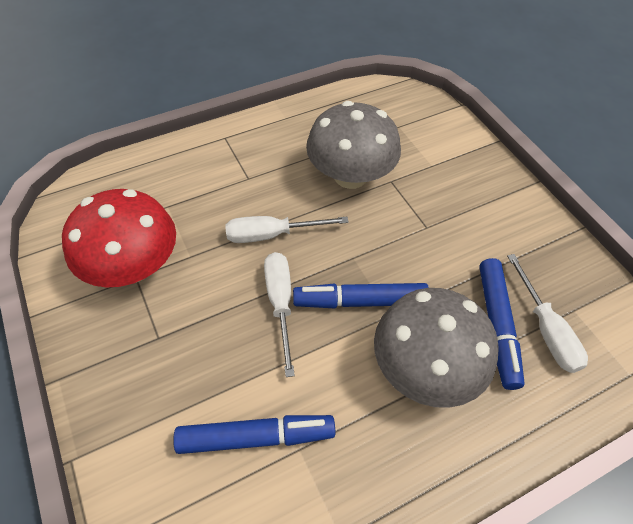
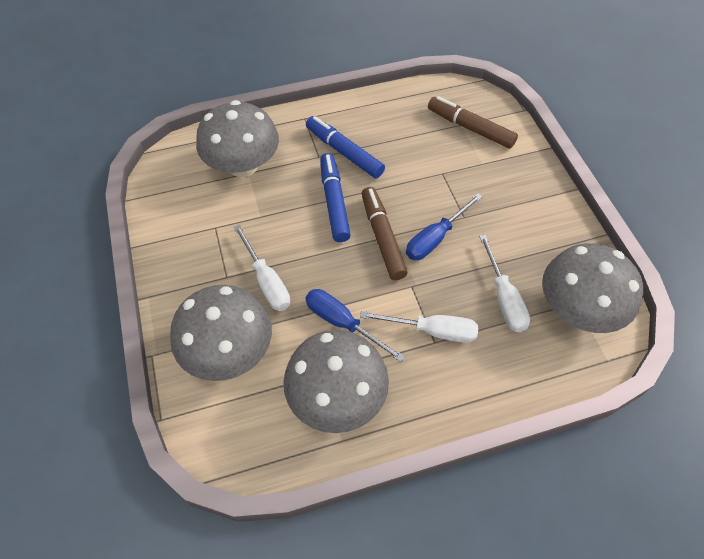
blue marker: [173,415,335,454] [293,283,429,308] [479,258,525,390] = 3 -> [306,116,385,178] [320,153,351,242] = 2
blue screwdriver: none = 0 -> [305,289,405,362] [406,193,483,260] = 2
brown marker: none = 0 -> [362,187,408,280] [428,96,518,149] = 2
grey mushroom: [306,101,401,189] [374,288,499,408] = 2 -> [170,285,272,381] [196,100,279,177] [283,330,389,433] [542,243,643,333] = 4
red mushroom: [62,189,176,287] = 1 -> none = 0

